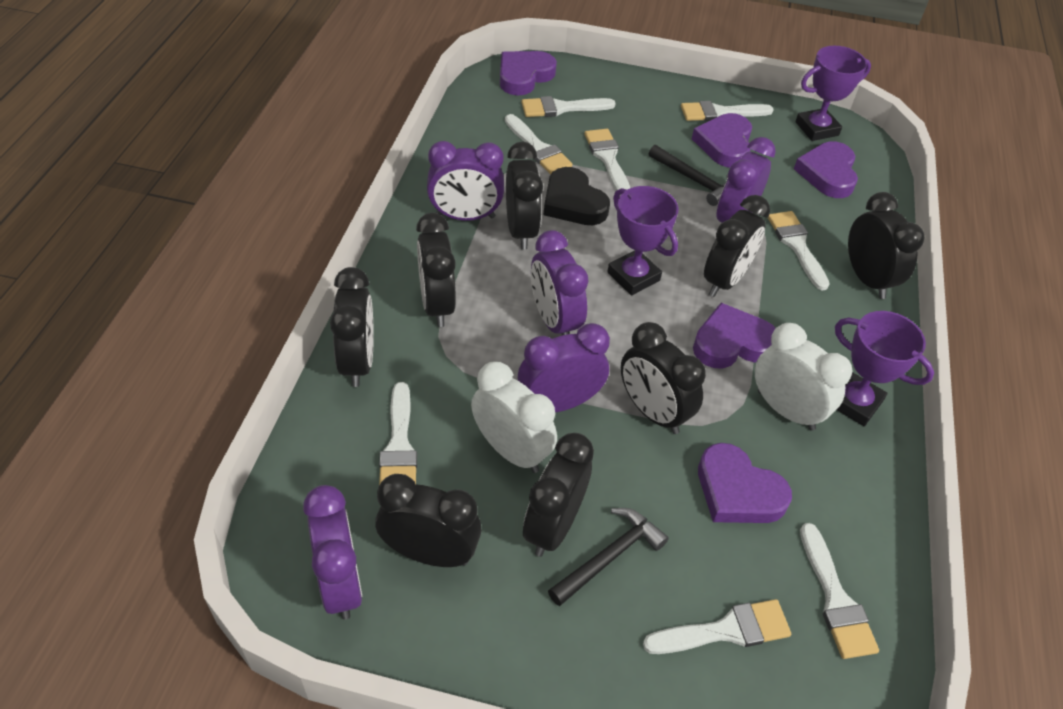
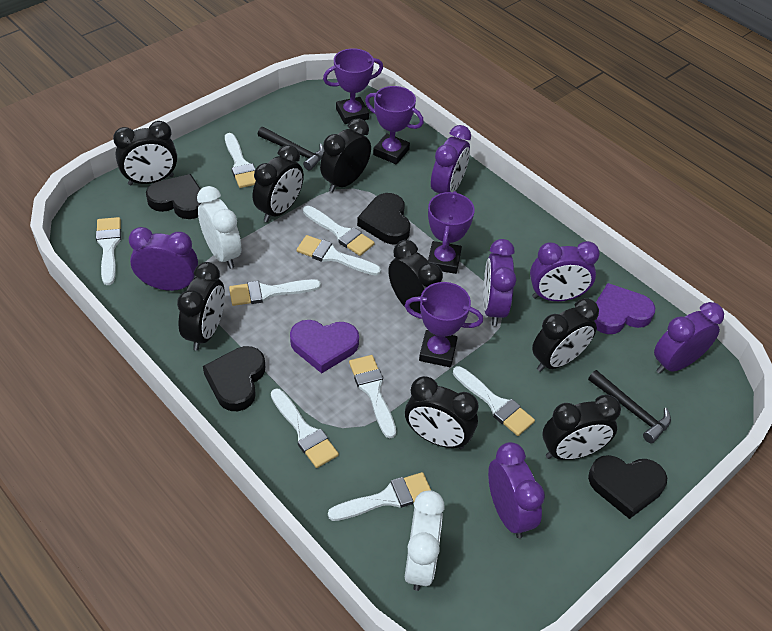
black heart: [543,167,610,225] = 1 -> [146,174,201,219] [203,346,265,411] [357,193,410,245] [588,455,667,519] = 4
purple clock: [303,485,363,620] [427,141,504,221] [518,323,610,412] [531,230,588,335] [716,137,776,223] = 5 -> [129,227,198,291] [431,125,471,194] [483,239,516,326] [488,442,545,538] [530,241,600,301] [654,302,724,374] = 6
purple heart: [500,51,557,95] [692,113,752,168] [693,303,776,368] [698,443,792,523] [794,141,858,198] = 5 -> [290,320,359,373] [594,283,655,334] = 2
purple trophy: [607,186,679,295] [795,46,871,141] [835,311,934,426] = 3 -> [323,48,383,124] [365,86,424,164] [405,282,483,367] [428,191,475,274] = 4
white brush: [379,382,417,485] [505,114,573,174] [521,96,616,117] [584,129,630,191] [643,599,791,654] [681,101,774,121] [768,211,830,290] [800,523,879,659] = 8 -> [96,217,121,285] [225,133,256,188] [229,279,321,306] [271,388,339,468] [296,235,381,276] [303,206,375,256] [328,472,431,521] [349,355,396,438] [453,366,535,436] = 9

